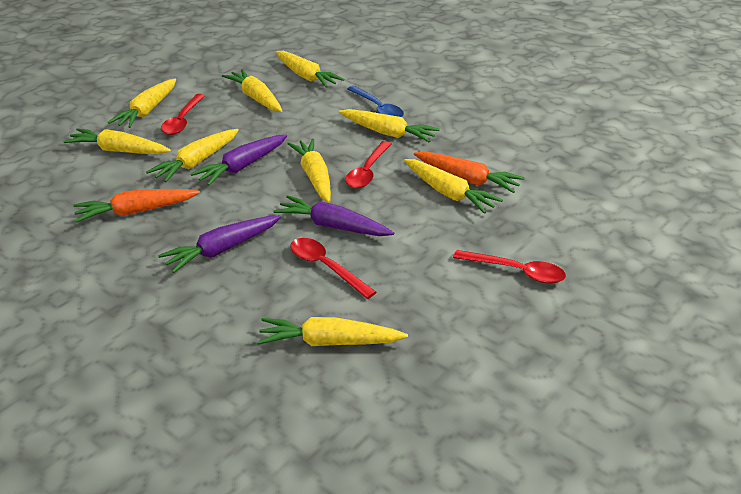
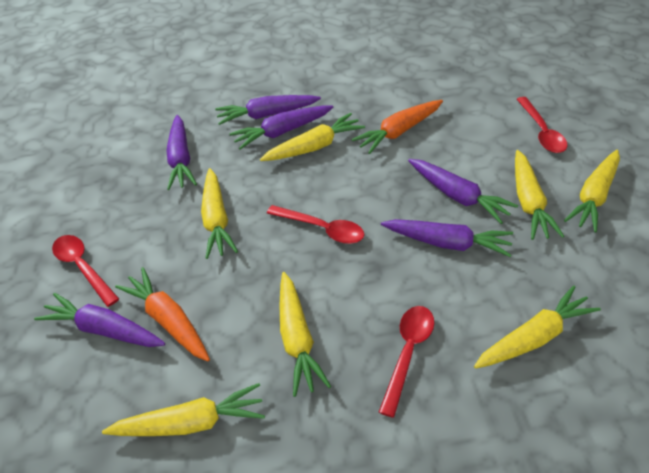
blue spoon: [348,86,404,117] = 1 -> none = 0
purple carrot: [158,216,281,273] [191,135,287,186] [274,195,394,236] = 3 -> [34,293,165,347] [167,115,197,190] [215,95,321,125] [229,105,333,150] [381,219,513,257] [408,159,518,224] = 6
yellow carrot: [64,128,171,154] [108,79,176,128] [146,129,239,182] [222,69,282,112] [257,317,408,346] [275,51,345,88] [287,138,331,203] [338,109,440,142] [404,159,503,214] = 9 -> [102,383,265,436] [201,168,238,259] [260,113,365,161] [280,272,331,397] [474,285,601,369] [515,150,565,240] [564,150,620,233] = 7

